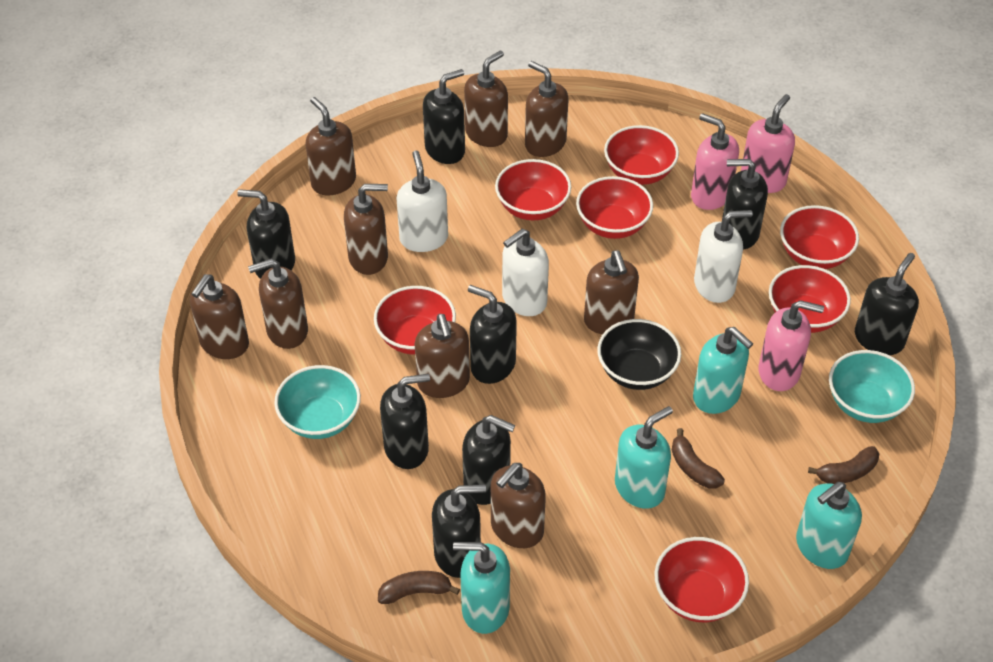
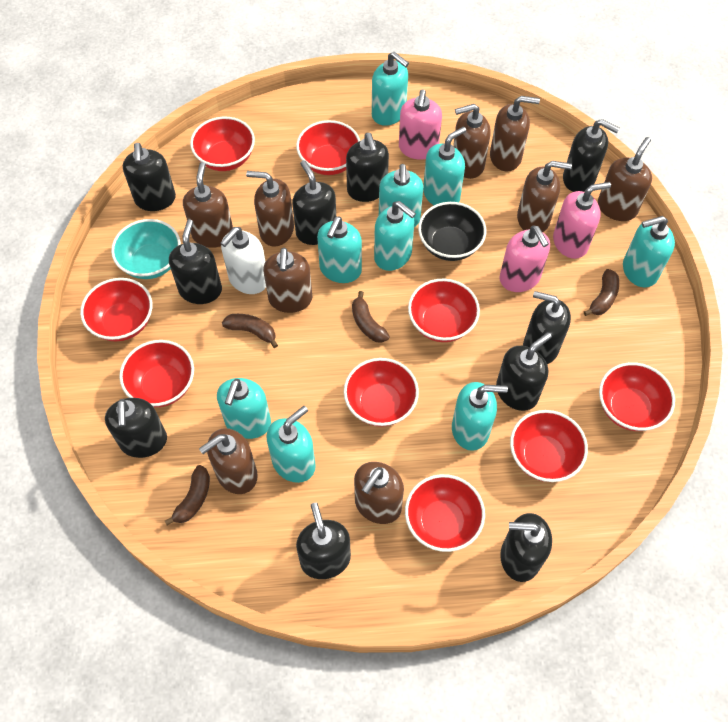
black soap dispenser: [237,189,295,279] [380,374,430,469] [423,69,465,164] [432,484,486,578] [462,415,515,505] [468,285,517,384] [722,159,768,250] [855,253,919,355] = 8 -> [105,398,167,458] [123,143,176,211] [169,220,222,304] [293,160,336,245] [296,503,351,579] [346,133,389,202] [496,332,552,411] [500,513,552,582] [523,291,571,364] [563,119,620,192] = 10
brown banana: [378,571,460,604] [672,428,725,488] [808,446,879,484] = 3 -> [165,465,210,525] [222,314,278,348] [352,291,390,343] [584,269,619,316] = 4
red bowl: [374,286,456,354] [495,159,571,220] [576,176,653,239] [604,125,679,185] [654,537,749,622] [769,265,851,333] [780,205,859,269] = 7 -> [80,278,152,341] [119,340,194,407] [190,117,255,171] [296,120,360,175] [344,358,419,427] [405,474,485,552] [408,279,480,342] [510,410,588,482] [599,362,675,431] = 9
turquoise bowl: [274,365,361,439] [829,350,915,423] = 2 -> [111,219,181,279] = 1
turquoise soap dispenser: [453,542,510,634] [615,406,673,509] [693,327,753,414] [796,482,862,569] = 4 -> [217,378,271,439] [266,406,316,483] [317,216,362,283] [372,52,409,126] [374,201,416,271] [379,164,423,227] [423,126,466,205] [452,382,508,451] [623,216,675,288] = 9
white soap dispenser: [397,150,448,252] [502,229,549,316] [694,210,753,303] = 3 -> [220,227,266,294] = 1

